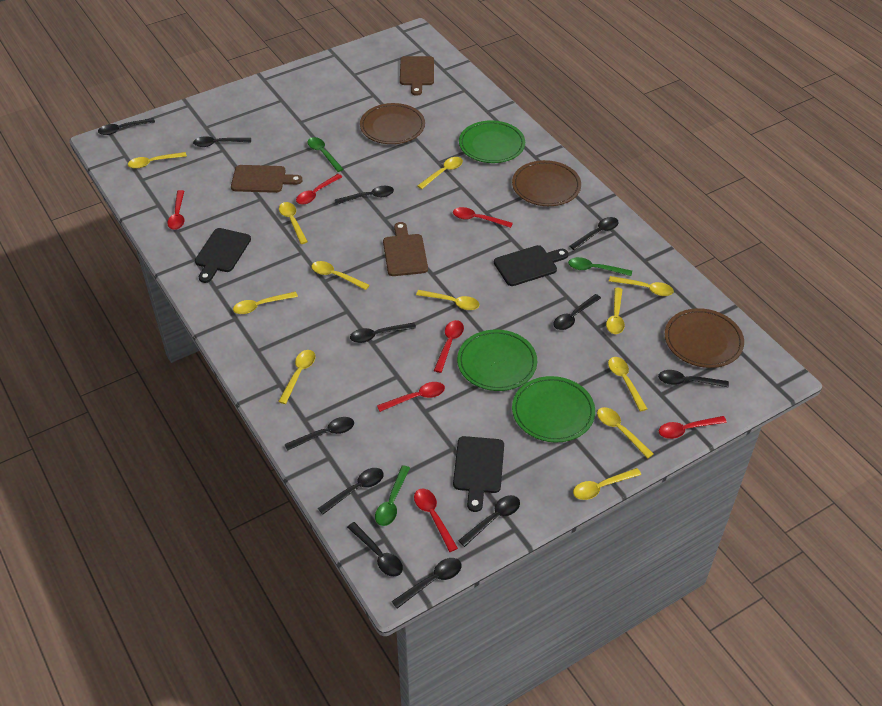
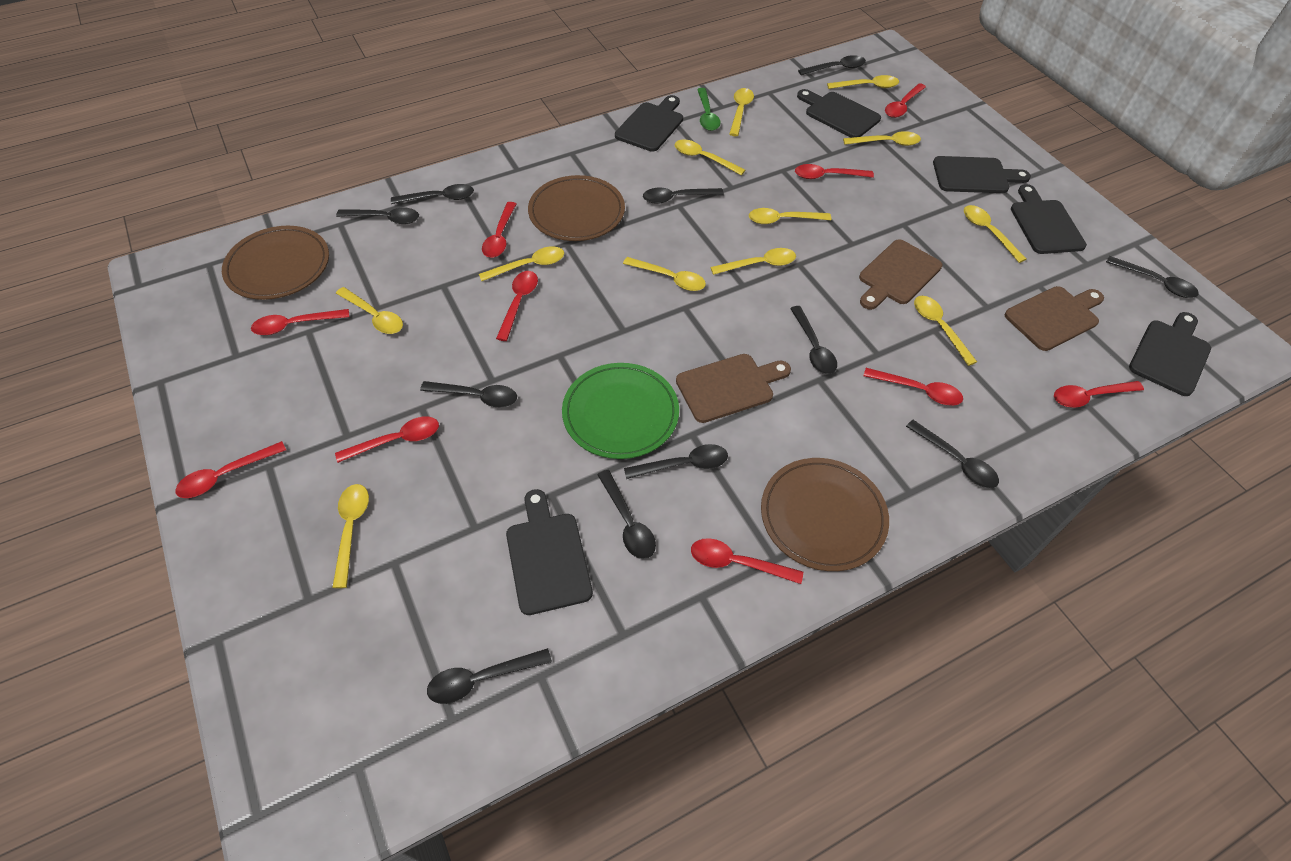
black cutting board: [195,228,251,283] [453,436,504,512] [494,245,569,286] = 3 -> [506,489,593,615] [615,95,683,152] [797,89,881,138] [933,156,1031,193] [1011,184,1087,254] [1129,312,1211,396] = 6
black spoon: [98,118,155,135] [193,136,251,147] [284,417,354,451] [318,468,384,514] [335,186,394,204] [347,522,403,577] [350,323,416,343] [392,558,462,609] [458,495,520,547] [553,294,601,330] [570,217,619,250] [658,370,729,388] = 12 -> [336,208,419,224] [391,184,474,204] [420,381,517,408] [427,648,552,704] [597,470,656,559] [624,444,728,479] [643,188,724,204] [790,306,837,374] [798,55,866,75] [906,420,999,488] [1106,256,1199,298] = 11
green plate: [457,330,537,391] [459,120,525,163] [512,376,595,442] = 3 -> [562,363,679,459] = 1
green spoon: [307,137,343,172] [375,465,410,526] [568,257,632,276] = 3 -> [697,88,721,131] = 1
red spoon: [167,190,184,230] [296,174,342,205] [377,382,445,412] [414,489,458,552] [434,320,464,373] [453,207,513,228] [659,416,727,439] = 7 -> [175,441,286,498] [251,309,350,335] [335,416,439,463] [482,202,516,258] [496,271,538,341] [691,538,803,584] [795,164,874,179] [863,368,963,406] [885,83,926,118] [1054,381,1144,408] = 10

